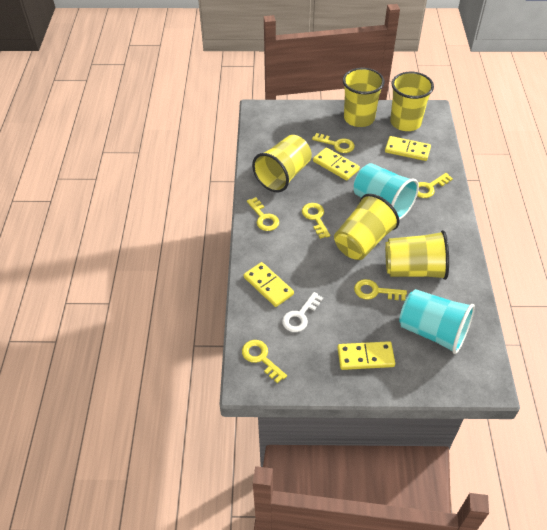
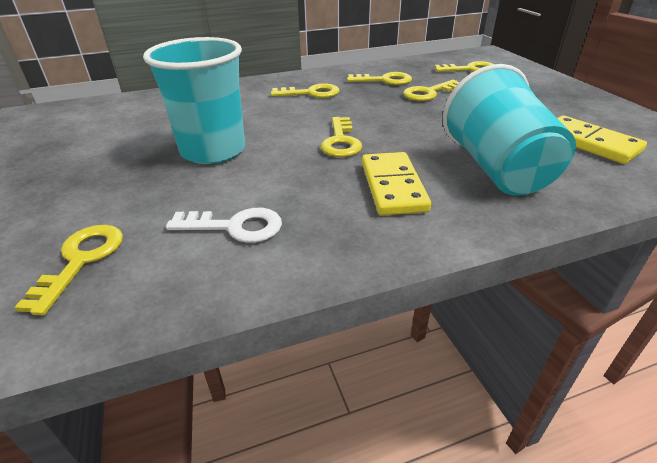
yellow cup: [252,135,312,192] [334,194,400,260] [343,68,385,127] [385,230,449,280] [390,72,434,131] = 5 -> none = 0
yellow domino: [244,262,294,307] [313,148,360,181] [338,341,395,370] [385,136,431,161] = 4 -> [362,152,431,215] [557,116,647,164] = 2

